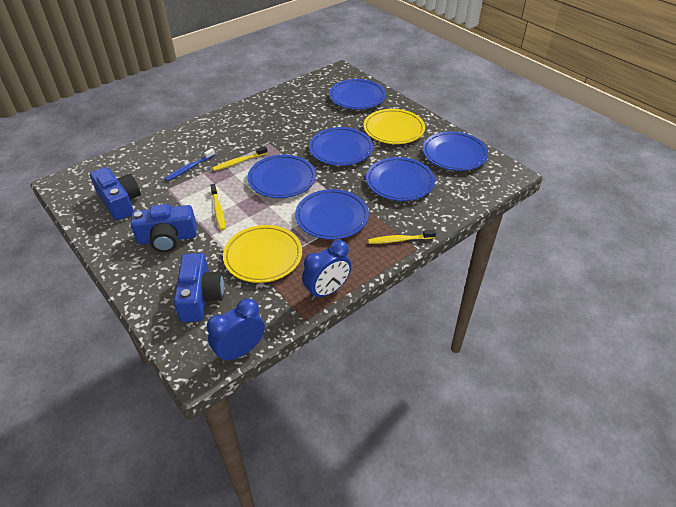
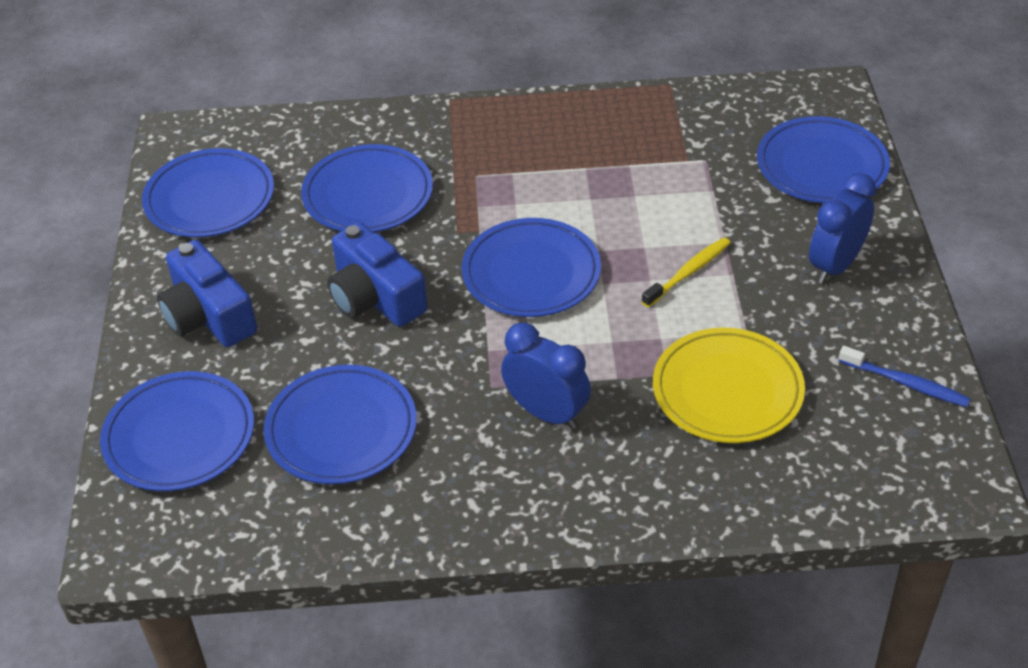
blue camera: [90,167,141,221] [130,204,197,252] [174,253,224,322] = 3 -> [157,240,257,347] [327,222,427,327] = 2
yellow plate: [223,225,302,283] [363,109,425,144] = 2 -> [653,328,805,443] = 1
yellow toothbrush: [210,184,225,230] [212,146,268,171] [368,230,436,244] = 3 -> [641,238,731,307] = 1

